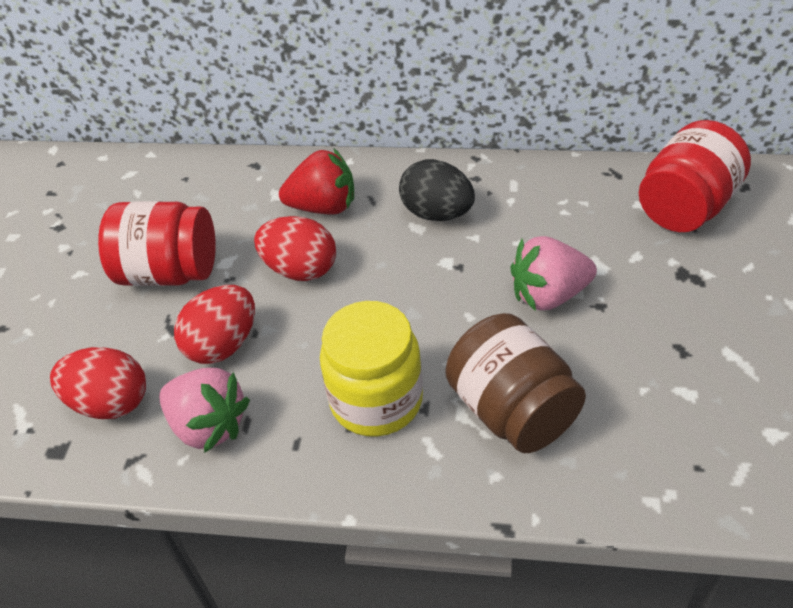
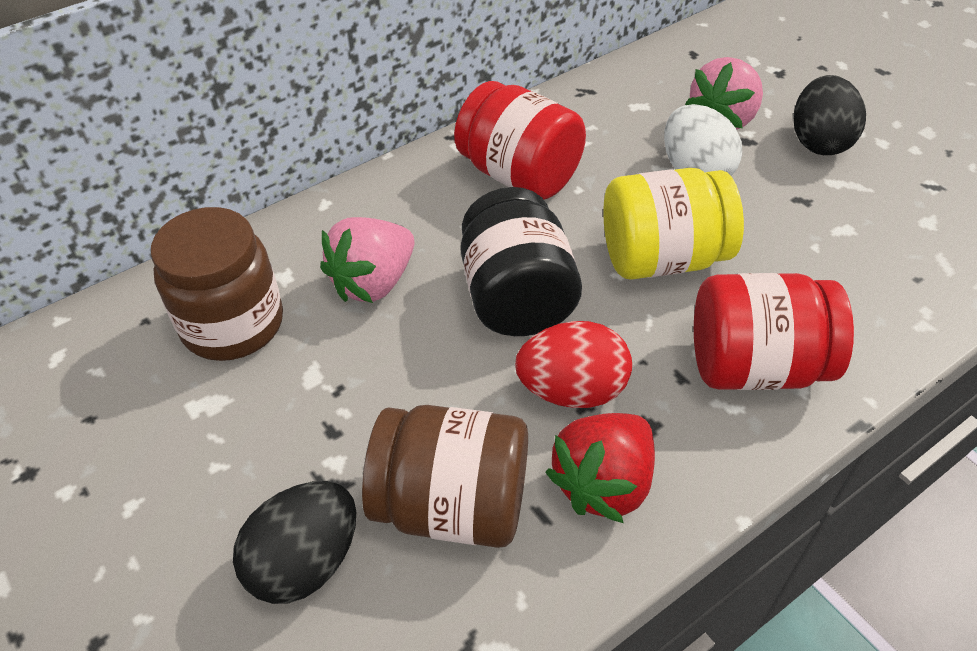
black egg: [399,159,475,221] = 1 -> [233,481,356,604] [793,75,866,155] = 2
black jar: none = 0 -> [461,187,582,336] = 1
brown jar: [445,313,586,453] = 1 -> [151,207,283,361] [362,405,528,548] = 2
red egg: [50,347,146,419] [174,285,255,364] [254,216,336,281] = 3 -> [515,321,632,408] = 1
white egg: none = 0 -> [664,104,742,176] = 1

